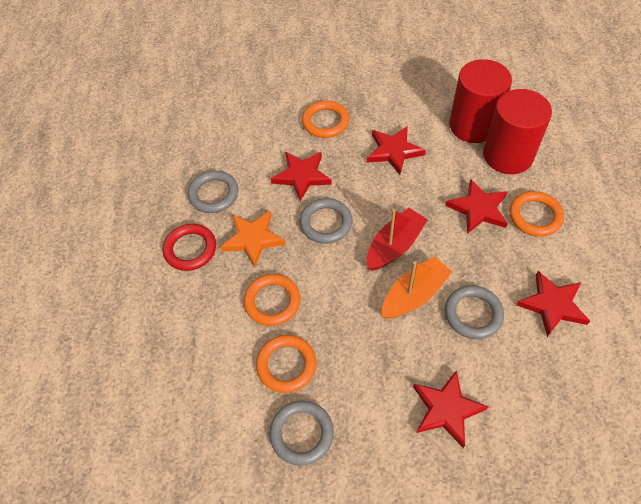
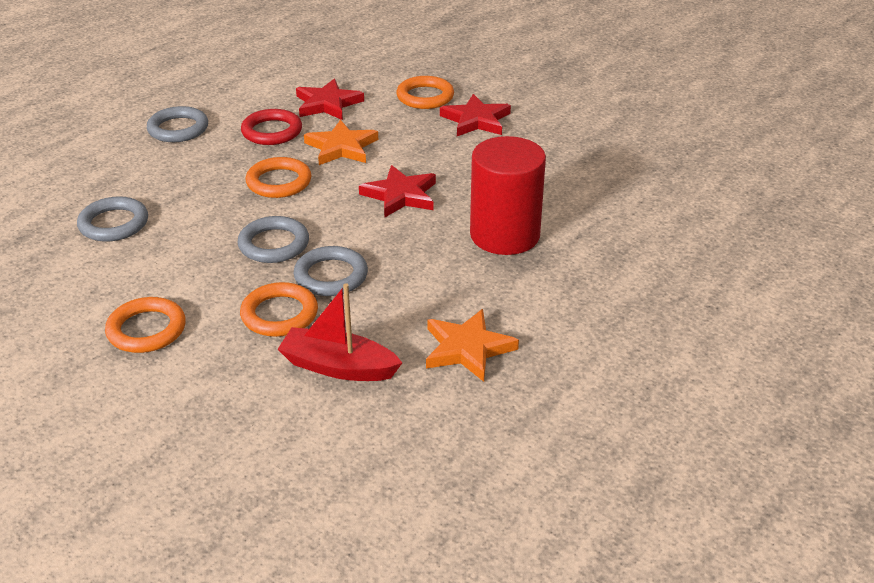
orange boat: [382,256,452,319] = 1 -> none = 0
orange star: [221,210,286,267] = 1 -> [304,120,378,165] [426,309,519,382] = 2
red cylinder: [449,59,512,143] [483,89,552,174] = 2 -> [470,136,546,255] = 1
red star: [271,152,332,201] [367,126,426,175] [413,370,489,448] [445,179,508,234] [516,271,590,337] = 5 -> [296,79,364,120] [359,165,436,218] [440,94,511,136] = 3

